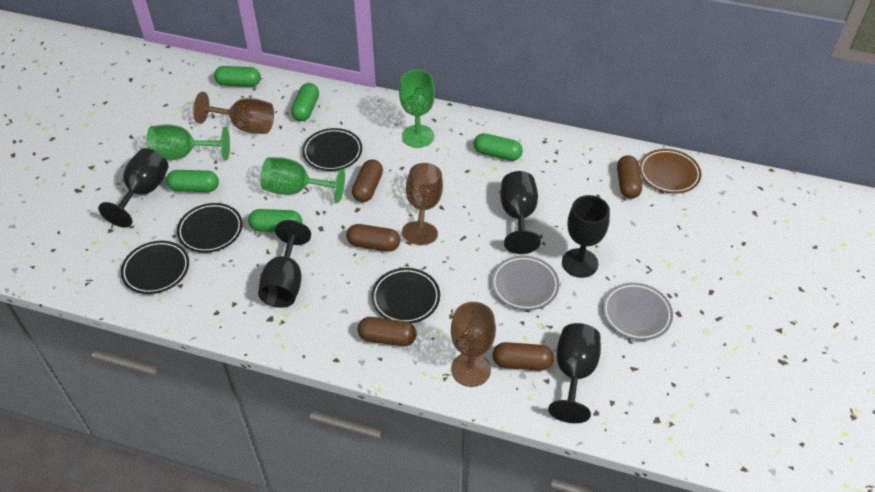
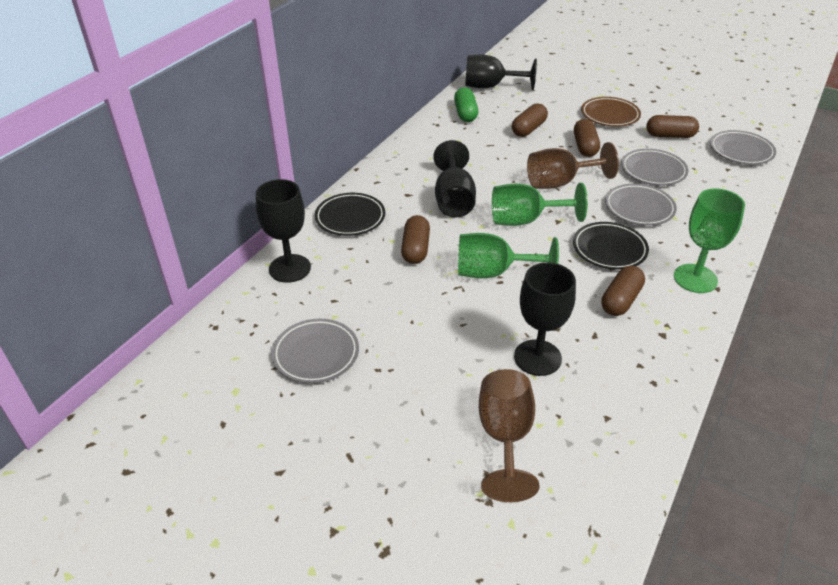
black goblet: [98,148,169,228] [258,220,311,308] [500,171,541,254] [548,323,601,423] [562,195,610,278] = 5 -> [255,179,311,283] [433,140,476,217] [465,55,537,90] [514,262,576,376] = 4
black plate: [121,241,189,294] [177,203,243,253] [302,128,362,171] [371,268,440,324] = 4 -> [315,193,385,236] [573,222,649,270] = 2
brown goblet: [193,92,274,134] [402,163,443,245] [451,302,496,387] = 3 -> [479,369,540,502] [527,142,619,189] = 2
green capsule: [166,170,219,192] [214,66,261,87] [248,209,302,232] [291,83,319,121] [474,133,523,161] = 5 -> [454,87,478,122] = 1
grey plate: [491,255,559,311] [602,283,673,340] = 2 -> [272,319,359,383] [605,184,677,226] [621,149,688,186] [710,130,776,165] = 4

